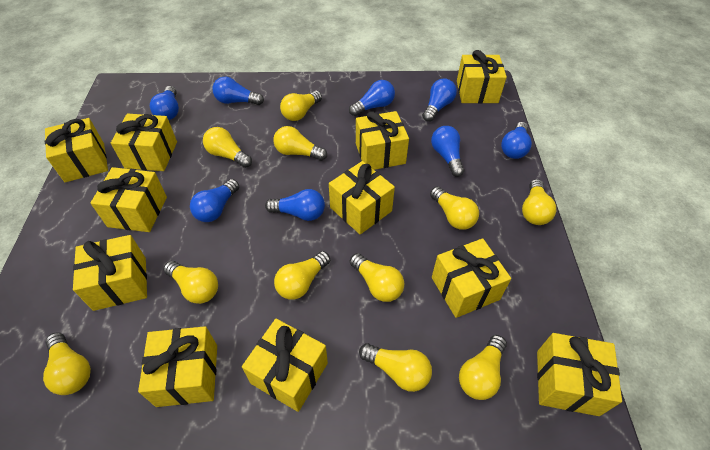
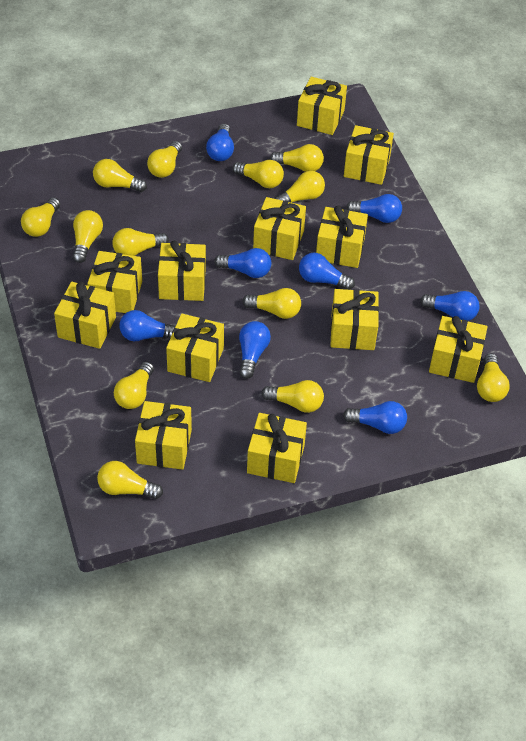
yellow gift: [45,118,108,182] [73,235,147,311] [90,167,167,232] [111,114,177,171] [138,326,217,407] [242,319,328,412] [329,161,395,234] [356,111,409,170] [432,238,511,318] [457,50,507,104] [537,333,622,416] = 11 -> [54,282,116,349] [87,251,142,313] [135,401,192,470] [158,240,206,301] [166,314,224,382] [247,413,307,483] [253,197,306,260] [297,77,347,135] [316,206,368,268] [331,289,379,350] [344,125,394,185] [429,316,488,383] = 12
yellow light bulb: [43,332,91,395] [164,261,218,304] [203,127,252,168] [273,126,327,161] [274,251,330,300] [280,91,322,121] [350,253,404,302] [359,343,432,392] [430,186,479,230] [459,335,507,400] [522,179,556,225] = 11 -> [21,197,60,237] [73,210,103,263] [93,159,147,192] [97,461,163,499] [112,228,169,256] [114,362,154,409] [147,141,182,178] [232,160,284,188] [242,288,301,319] [261,380,324,413] [270,144,324,172] [274,171,325,203] [477,353,510,402] = 13

